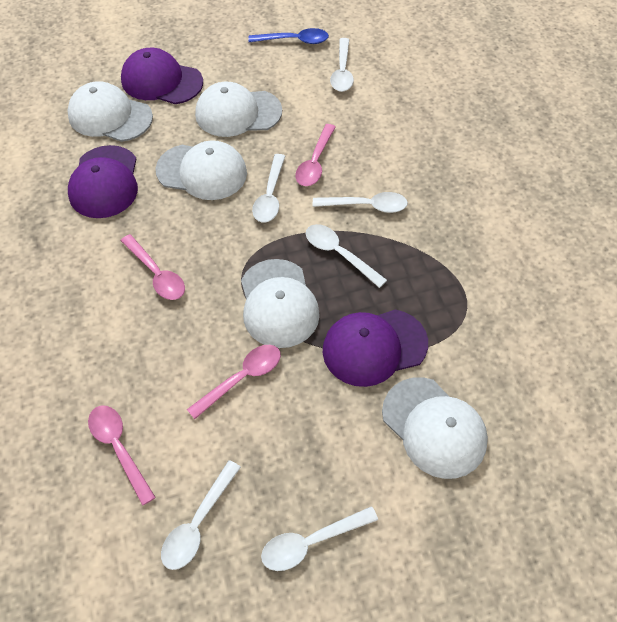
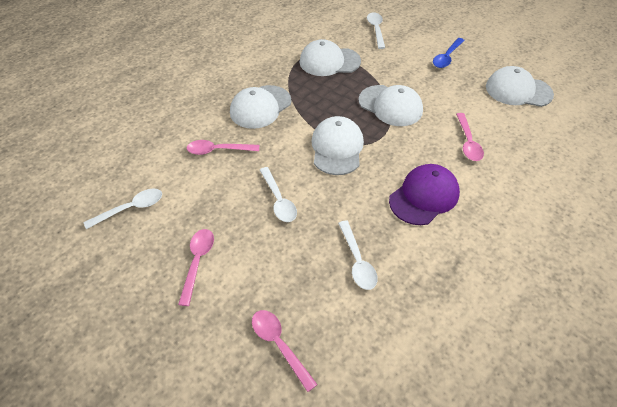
purple cap: [68,145,138,218] [121,48,203,104] [323,309,428,387] = 3 -> [389,164,460,225] = 1
white spoon: [161,460,241,570] [252,154,285,223] [261,506,378,571] [306,224,387,288] [313,192,408,213] [330,38,354,92] = 6 -> [84,189,162,229] [260,167,297,222] [338,221,378,290] [367,12,385,49] = 4

